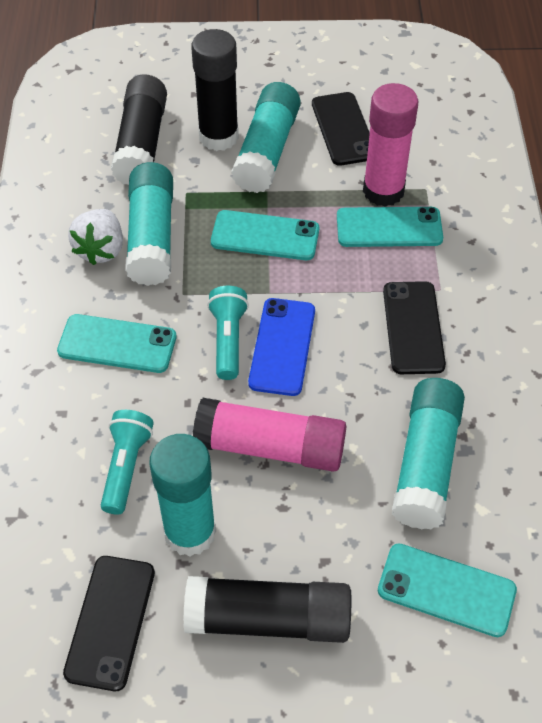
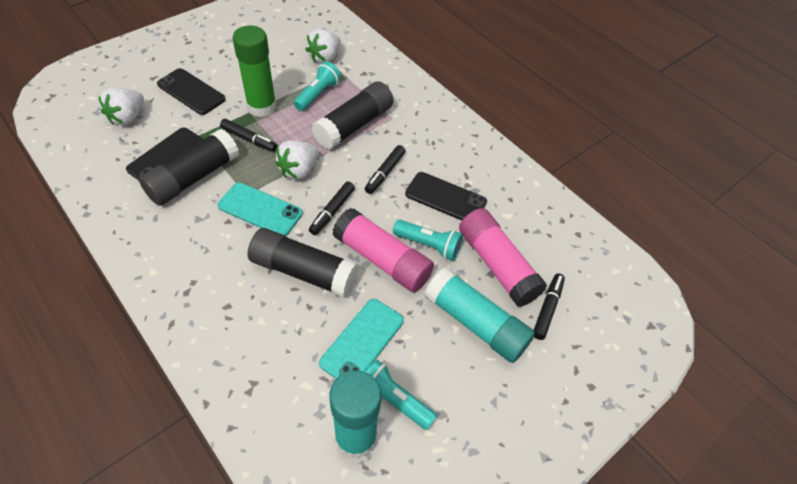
black marker: none = 0 -> [220,119,277,152] [309,181,355,235] [365,145,405,194] [534,273,565,340] = 4
blue phone: [248,298,315,396] = 1 -> none = 0
green glue stick: none = 0 -> [233,25,276,117] = 1
turquoise flashlight: [101,410,154,515] [207,286,249,380] = 2 -> [293,61,341,111] [366,360,437,430] [393,220,463,261] = 3
turquoise glue stick: [125,162,173,286] [149,434,216,556] [231,82,301,193] [392,378,465,530] = 4 -> [329,370,381,459] [424,267,535,363] = 2
turquoise phone: [57,314,177,373] [211,210,319,260] [337,207,443,247] [378,543,517,637] = 4 -> [218,182,303,236] [319,299,404,379] = 2
white strawberry: [68,209,123,265] = 1 -> [99,87,144,125] [275,140,318,180] [305,29,341,64] = 3

